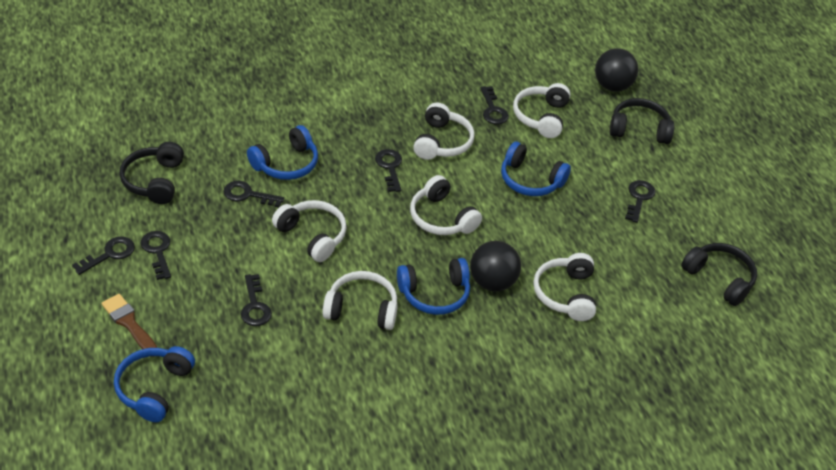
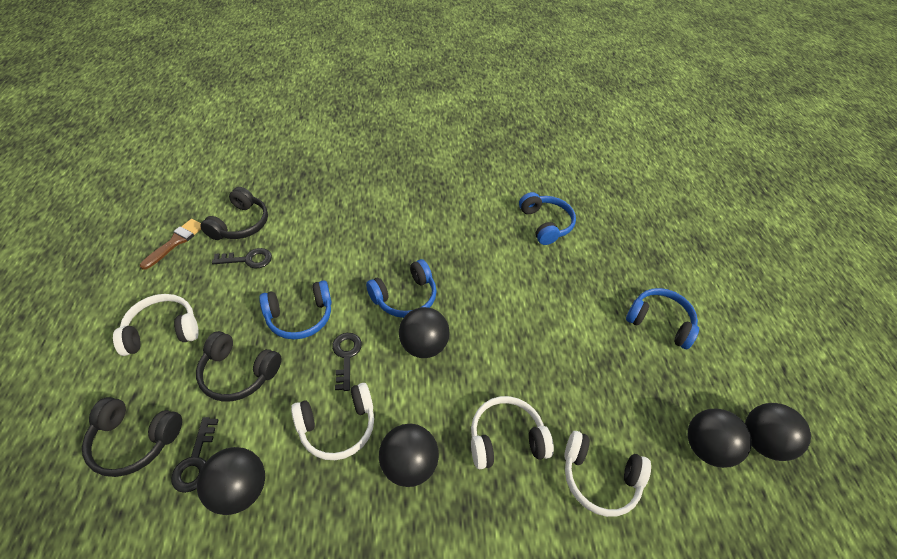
black ball: [470,241,521,291] [595,48,638,92] = 2 -> [197,447,265,515] [379,424,439,487] [399,307,450,358] [688,409,752,468] [745,403,811,461] = 5
black key: [72,237,135,275] [140,231,171,280] [223,181,284,208] [241,274,272,326] [375,149,402,192] [481,86,509,125] [625,180,655,223] = 7 -> [171,417,218,493] [212,248,272,269] [332,333,362,391] = 3
white headphones: [272,200,347,262] [322,271,398,330] [410,175,482,235] [413,103,475,160] [513,83,571,138] [533,253,596,321] = 6 -> [113,294,199,356] [291,383,374,460] [471,396,554,469] [564,431,651,517] = 4

